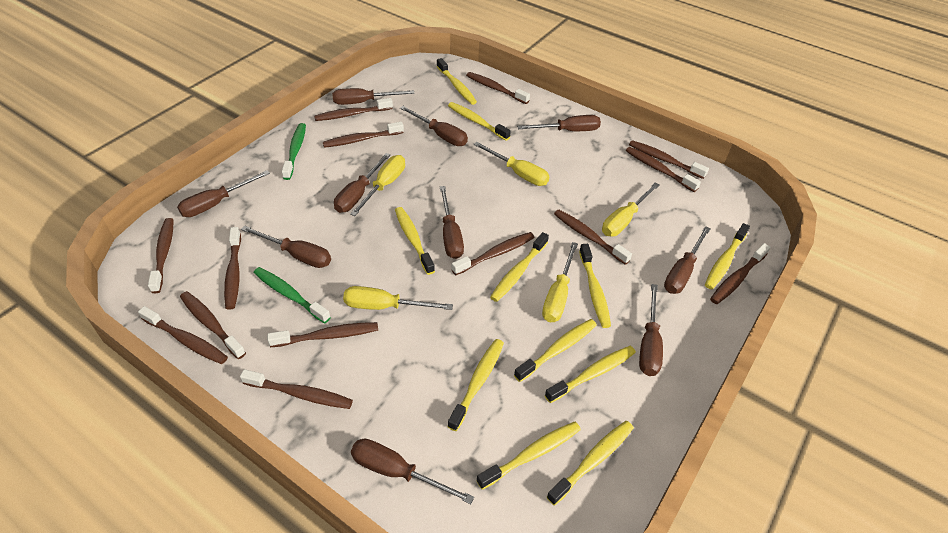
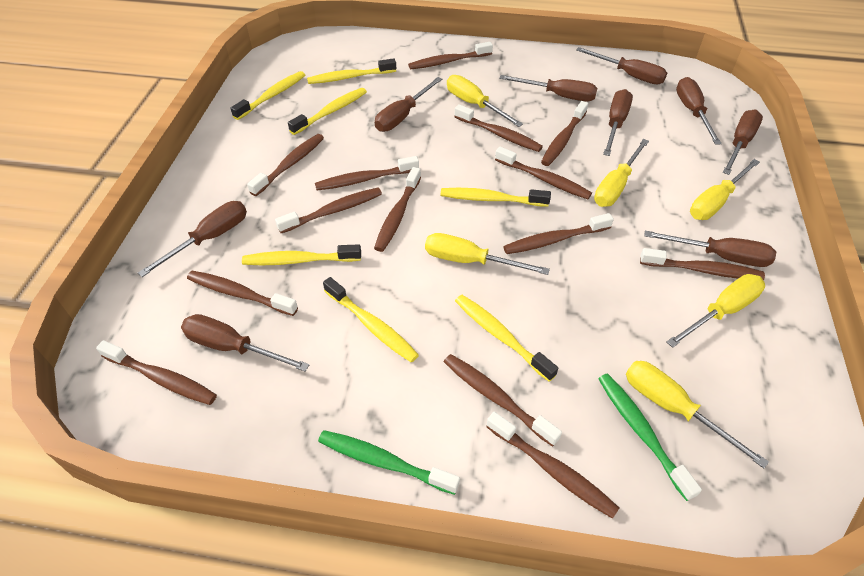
brown screwdriver: [177,170,270,217] [241,226,331,268] [332,88,415,105] [334,153,391,213] [351,439,474,504] [400,106,468,146] [440,186,464,259] [517,115,601,131] [639,284,663,376] [664,226,711,294] = 10 -> [138,201,247,277] [181,314,309,372] [375,77,442,132] [499,75,597,101] [576,47,667,84] [603,89,633,156] [644,231,776,267] [676,77,722,145] [722,110,763,175] = 9
yellow screwdriver: [343,286,453,310] [350,155,405,216] [473,142,550,186] [542,242,578,322] [602,183,660,237] = 5 -> [425,233,550,275] [447,75,523,127] [594,139,649,207] [626,361,769,468] [667,274,765,348] [690,159,760,220] = 6
yellow toothbrush: [395,207,435,275] [437,58,477,105] [447,339,504,431] [448,102,511,141] [476,422,581,490] [490,232,549,302] [514,319,597,382] [545,346,636,403] [547,421,634,505] [579,244,611,328] [705,223,750,289] = 11 -> [230,71,305,120] [242,244,361,265] [288,88,367,135] [307,58,396,84] [323,277,419,363] [441,188,551,207] [455,295,558,382] = 7

